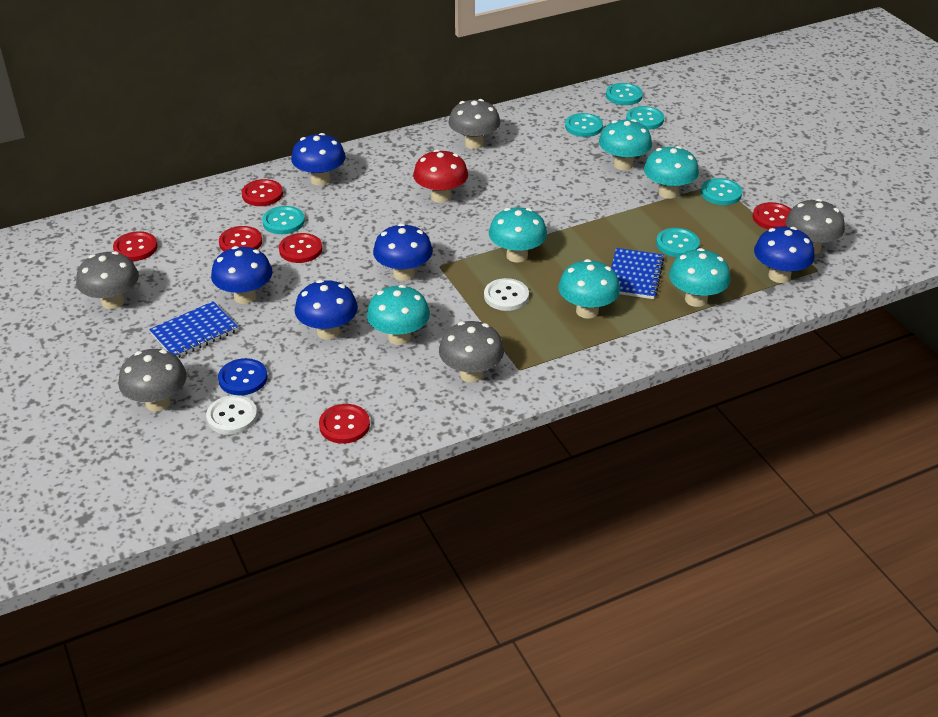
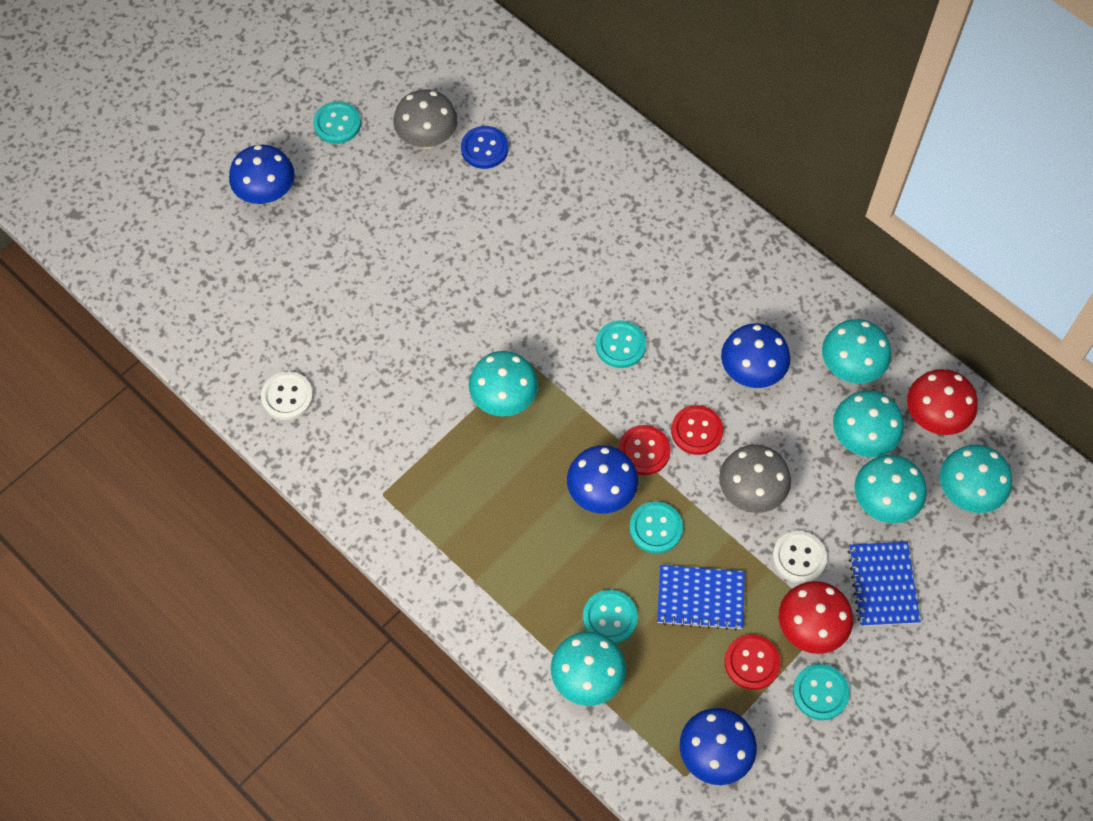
blue mushroom: [211,246,273,304] [291,133,346,186] [295,280,358,340] [373,223,433,281] [754,227,815,283] = 5 -> [229,144,295,204] [567,445,638,514] [680,708,757,785] [721,323,790,388] = 4
grey mushroom: [76,251,139,309] [118,349,187,411] [439,321,504,382] [449,99,500,149] [786,199,845,254] = 5 -> [393,90,458,149] [719,445,791,513] = 2
red button: [113,231,158,261] [219,226,262,251] [242,179,283,206] [279,233,322,263] [319,404,370,444] [753,202,792,230] = 6 -> [618,425,671,475] [671,405,724,455] [725,634,781,690] = 3
red mushroom: [413,149,468,203] = 1 -> [779,581,853,654] [907,369,977,435] = 2
turquoise button: [262,206,305,234] [565,113,603,137] [606,83,643,105] [626,106,664,130] [656,228,700,257] [701,178,742,205] = 6 -> [313,101,361,144] [583,590,638,644] [596,320,646,368] [629,501,683,554] [793,664,850,720] = 5

